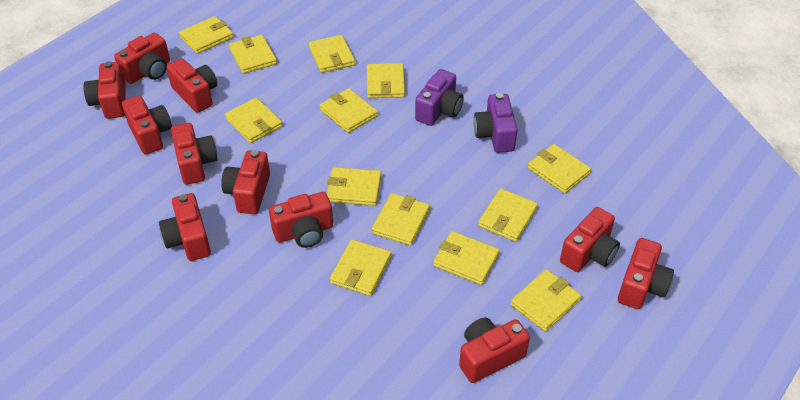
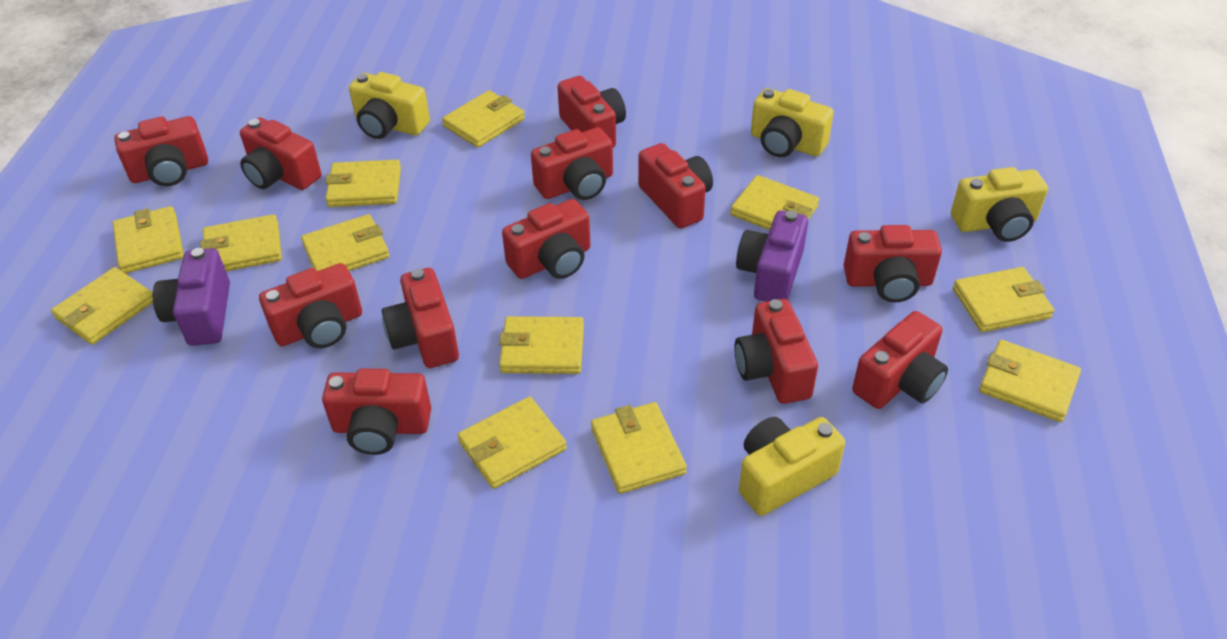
red camera: [83,61,126,119] [114,33,170,84] [122,96,172,155] [159,193,211,261] [166,58,217,113] [171,123,218,185] [221,150,270,214] [269,192,333,248] [459,317,530,383] [560,207,620,272] [618,238,674,309] = 11 -> [114,116,208,186] [240,117,321,190] [259,263,362,348] [322,369,431,455] [382,268,459,368] [502,199,590,279] [531,127,613,200] [557,76,626,147] [638,143,713,229] [734,299,818,404] [844,225,942,303] [852,311,948,409] = 12
yellow camera: none = 0 -> [349,72,430,139] [739,417,845,516] [751,88,834,157] [951,167,1048,242] = 4
yellow wallet: [179,16,234,54] [225,98,283,143] [229,35,277,74] [309,35,355,73] [320,88,378,133] [327,167,382,206] [330,239,391,296] [367,63,405,98] [372,193,430,246] [433,231,500,285] [478,188,538,242] [510,269,581,332] [527,144,591,194] = 13 -> [51,267,153,345] [112,206,184,274] [200,214,282,271] [301,214,390,271] [325,160,401,207] [442,90,525,148] [458,397,567,489] [499,316,584,374] [591,402,687,494] [730,175,819,230] [953,267,1054,332] [979,340,1081,422] = 12

